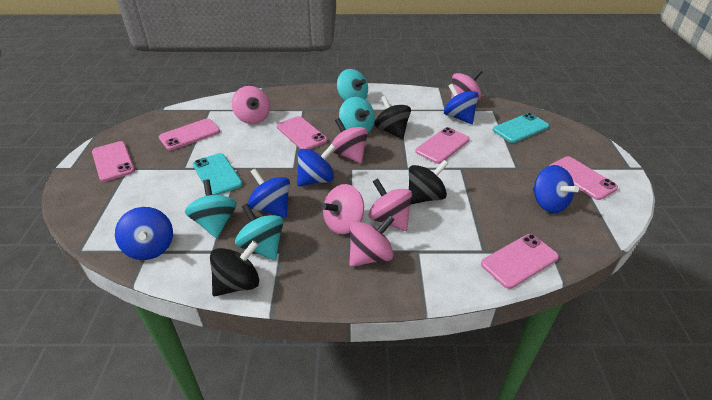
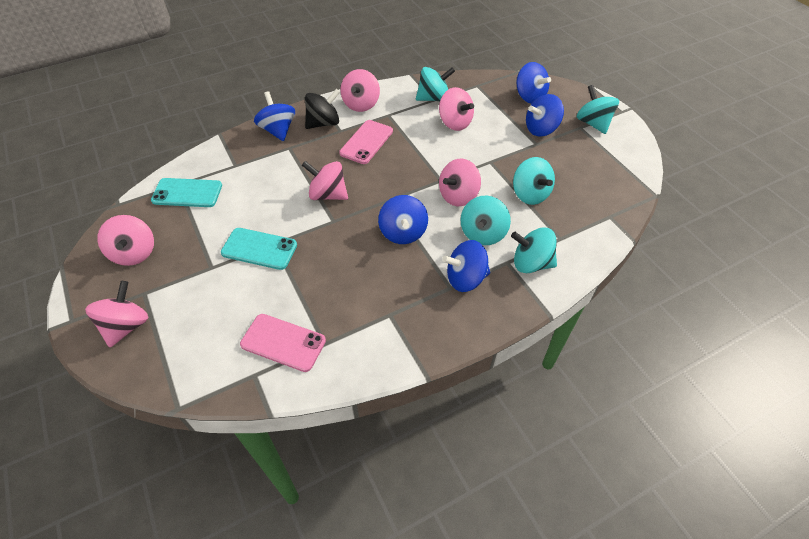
black spinning top: [210,241,259,296] [374,96,411,139] [409,160,448,205] = 3 -> [305,89,340,129] = 1
pink phone: [92,141,135,182] [159,118,220,150] [277,116,327,150] [415,127,470,164] [481,234,559,289] [549,156,618,200] = 6 -> [240,314,326,372] [339,120,393,164] = 2
turquoise spinning top: [185,179,237,239] [235,203,283,260] [337,69,368,101] [339,97,375,133] = 4 -> [416,67,455,101] [460,196,511,245] [511,227,557,273] [513,157,555,205] [577,85,619,134] = 5

